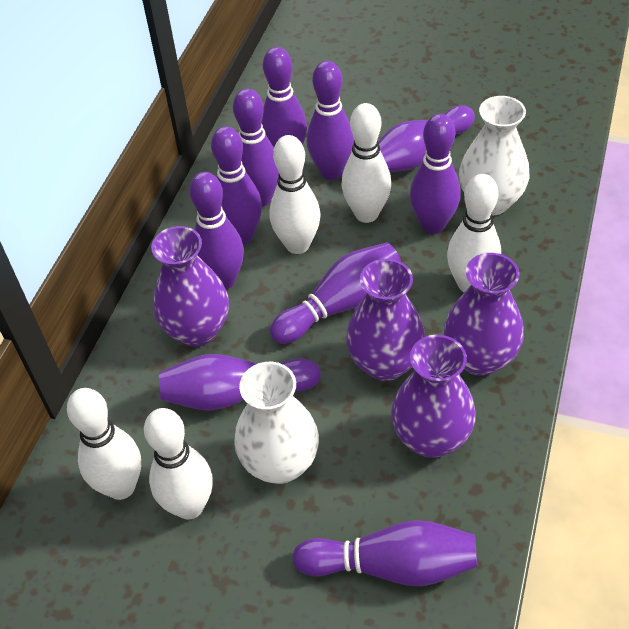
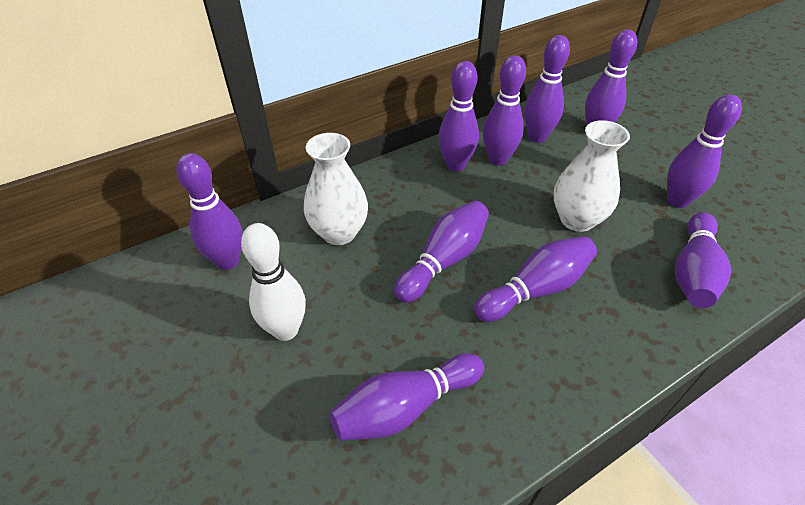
purple vase: [151,226,229,347] [346,259,425,381] [391,335,476,458] [444,253,524,376] = 4 -> none = 0
white bowling pin: [67,388,141,500] [144,408,213,520] [270,135,320,254] [342,103,391,223] [447,174,501,292] = 5 -> [241,223,306,341] = 1

